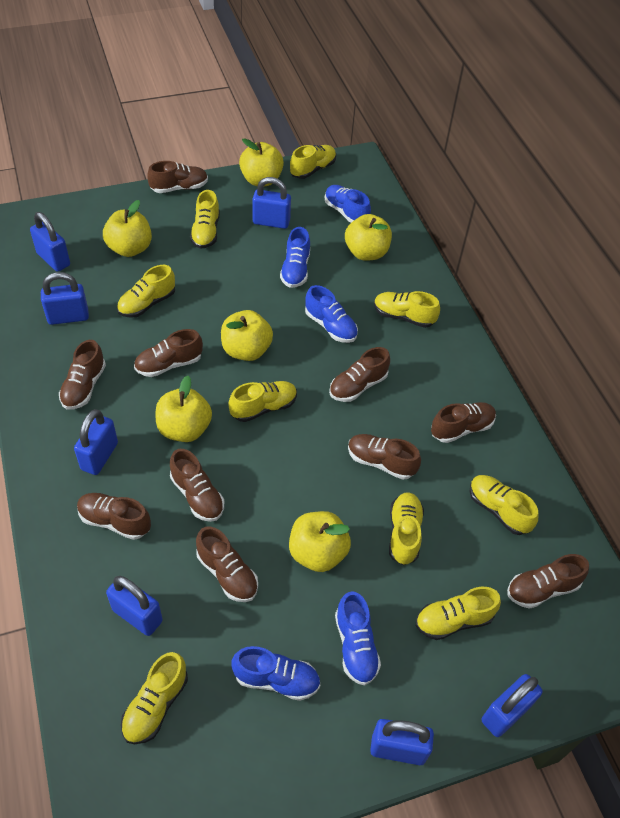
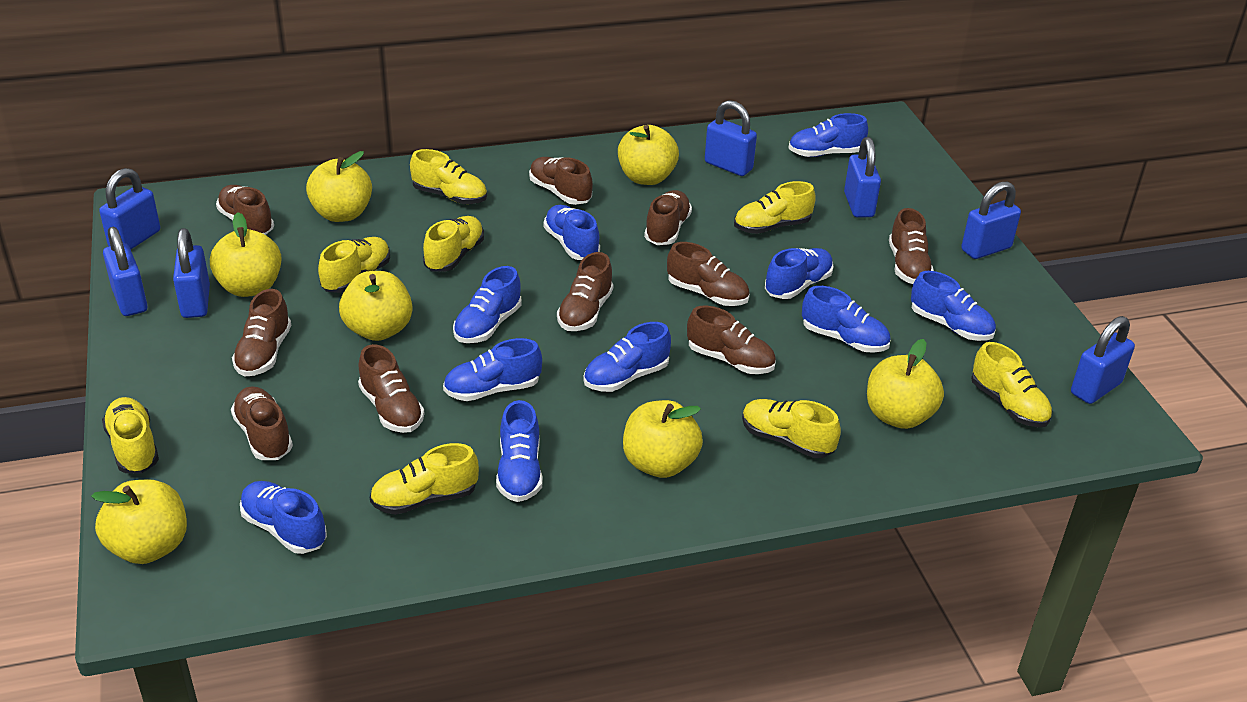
blue shoe: [232,646,320,701] [280,227,310,288] [305,285,358,343] [325,185,371,223] [335,591,381,686] = 5 -> [240,481,327,554] [443,338,542,401] [453,266,522,343] [496,400,543,502] [543,205,600,260] [583,322,671,392] [765,248,834,299] [788,113,868,157] [802,286,891,353] [911,271,996,341] = 10
yellow apple: [103,200,152,257] [156,376,212,442] [221,310,273,361] [239,138,284,186] [289,511,351,572] [345,214,392,261] = 6 -> [91,480,187,564] [210,212,282,297] [306,151,372,222] [339,271,412,341] [618,125,679,185] [623,400,703,478] [867,339,944,429] = 7
yellow shoe: [117,265,175,318] [121,652,188,744] [190,190,220,249] [228,381,297,422] [290,145,336,179] [374,291,440,328] [389,492,424,565] [416,587,501,640] [470,475,538,535] = 9 -> [102,397,159,473] [318,237,390,293] [370,443,479,515] [410,149,487,204] [423,216,484,272] [734,181,816,234] [742,399,841,458] [971,342,1052,427] = 8

